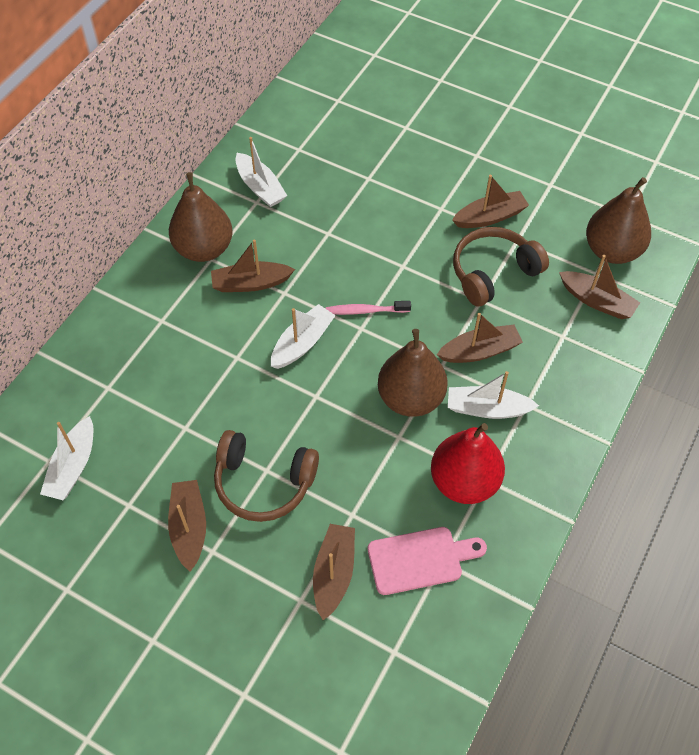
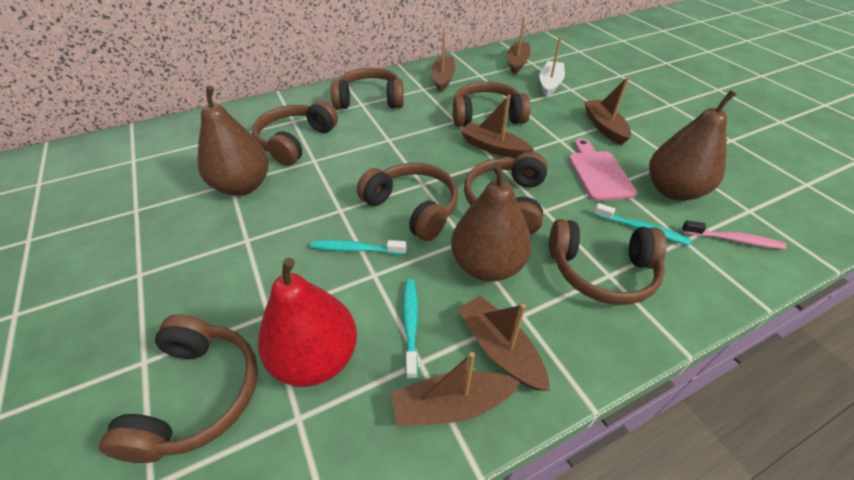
brown headphones: [214,430,319,522] [453,227,549,307] = 2 -> [99,314,258,463] [252,101,338,166] [331,68,404,109] [357,163,458,241] [453,81,531,127] [464,152,548,234] [549,219,667,305] = 7
turquoise toothbrush: none = 0 -> [311,240,407,255] [403,279,418,380] [594,203,691,246] = 3
white boat: [40,416,93,500] [235,137,287,207] [271,304,336,369] [448,371,539,419] = 4 -> [539,36,565,98] = 1

